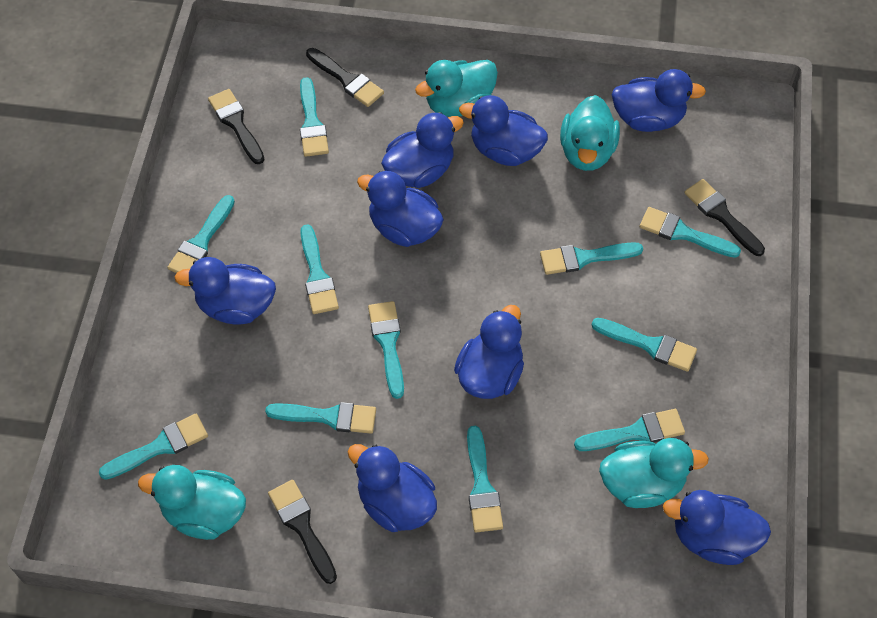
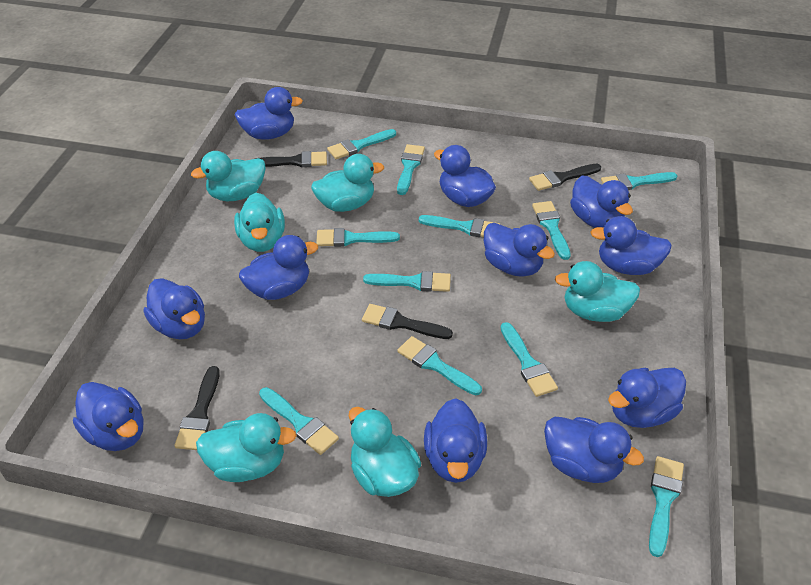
blue duck: [175,257,276,325] [348,444,437,532] [357,170,444,247] [381,112,464,188] [454,305,524,399] [459,95,548,166] [612,69,706,132] [663,490,771,565] = 8 -> [73,382,143,451] [144,278,205,339] [235,87,303,140] [239,235,318,300] [424,398,487,483] [434,145,496,207] [484,223,555,277] [544,417,644,483] [570,176,633,228] [590,216,672,275] [608,368,686,428] = 11
turquoise duck: [138,465,246,540] [415,60,498,117] [560,95,620,171] [599,438,709,508] = 4 -> [191,151,266,201] [196,413,296,482] [234,193,285,252] [311,154,384,212] [349,407,421,497] [555,261,640,322] = 6

